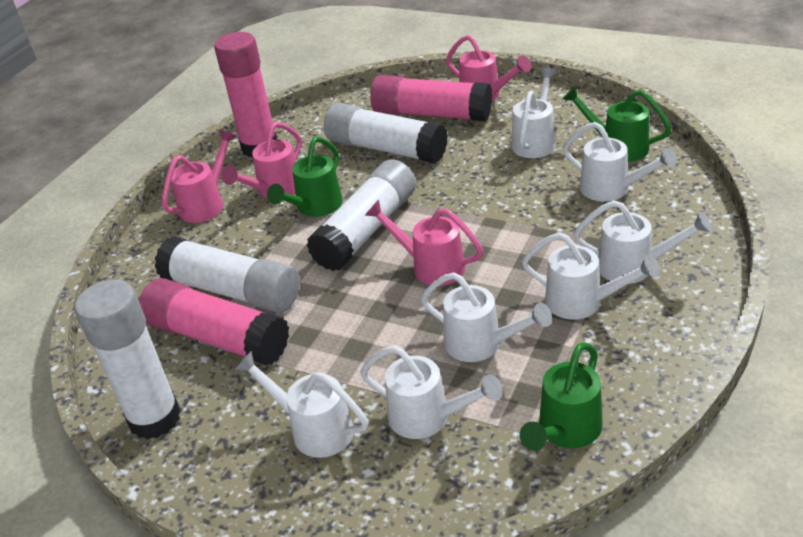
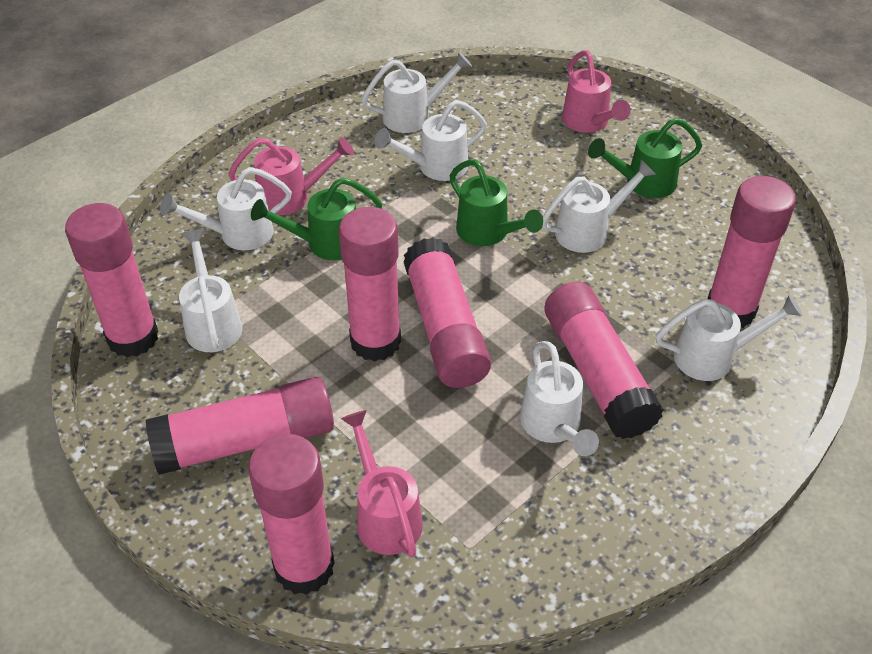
pink glue stick: [139,278,289,365] [214,32,277,157] [370,75,492,121] = 3 -> [65,203,159,357] [145,377,334,475] [248,434,335,595] [339,207,401,362] [403,237,491,388] [545,282,664,439] [707,176,796,328] = 7
pink watering can: [162,130,237,223] [222,122,302,198] [365,200,484,286] [446,35,531,101] = 4 -> [229,137,354,215] [341,410,423,557] [562,50,631,133] = 3
white glue stick: [75,280,181,440] [155,236,299,313] [307,159,416,271] [324,103,448,164] = 4 -> none = 0

